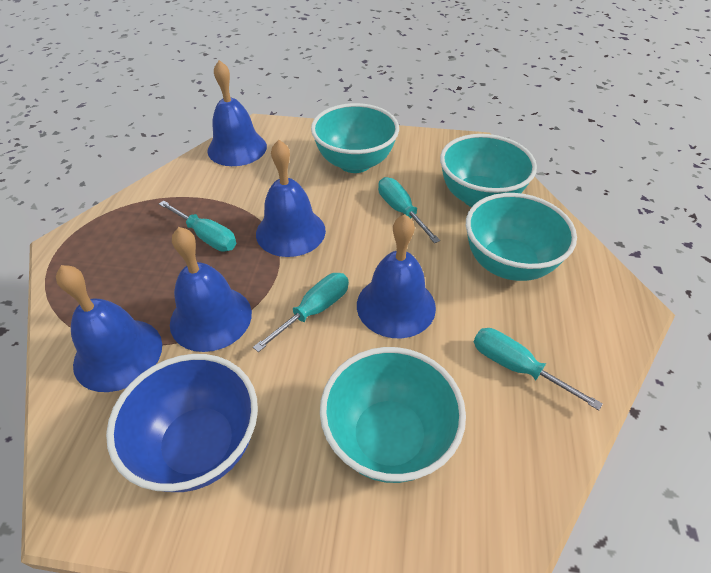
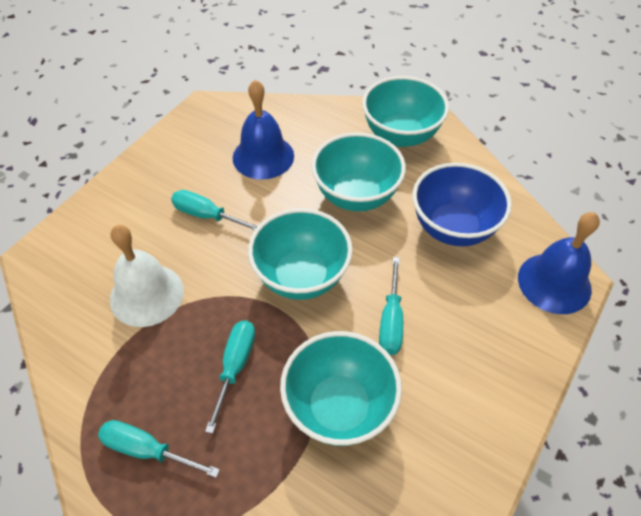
blue bell: [56,265,162,392] [170,227,252,352] [207,60,267,166] [256,140,326,257] [357,214,436,338] = 5 -> [233,80,294,180] [518,212,600,314] = 2
white bell: none = 0 -> [110,225,184,327] = 1

